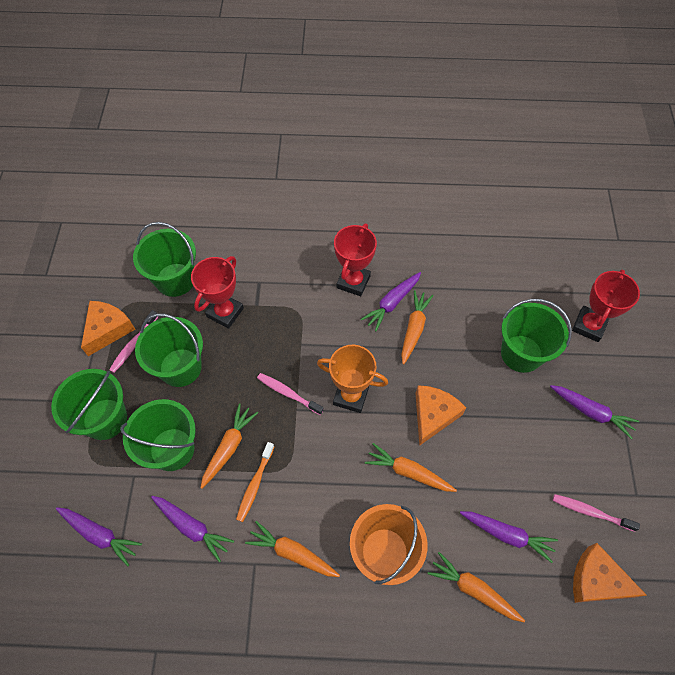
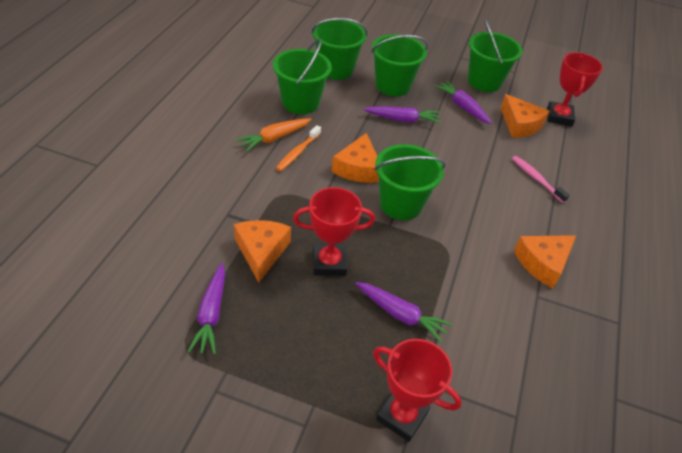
orange bucket: [350,504,428,585] = 1 -> none = 0
orange carrot: [200,404,258,489] [245,521,340,577] [365,443,457,492] [401,290,434,365] [428,552,525,622] = 5 -> [236,118,312,152] = 1
orange cheese: [81,301,135,356] [415,385,466,446] [573,543,647,603] = 3 -> [234,220,291,282] [331,133,379,183] [500,94,550,138] [514,235,576,288] = 4
orange trophy: [317,345,388,413] = 1 -> none = 0
pink toothbrush: [109,310,159,373] [257,373,324,415] [553,494,640,532] = 3 -> [512,156,570,203] = 1
purple carrot: [56,507,142,566] [151,496,234,562] [361,272,421,331] [460,511,558,563] [550,385,639,439] = 5 -> [187,263,225,355] [355,282,452,343] [363,106,441,124] [434,81,492,124] = 4

